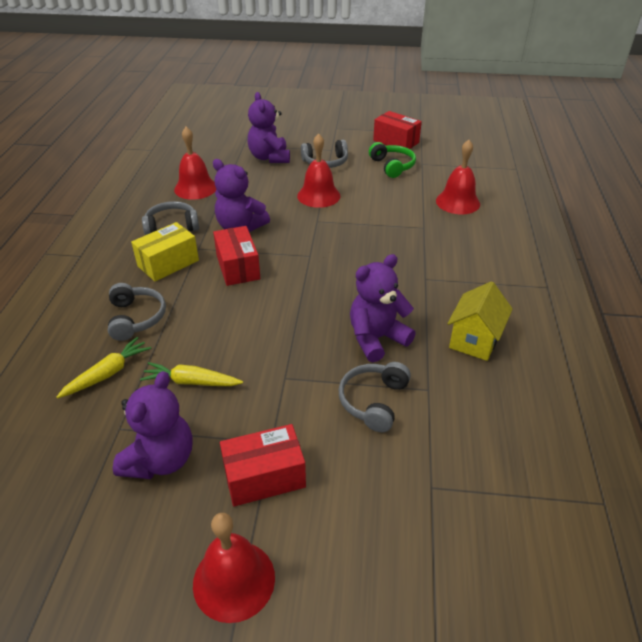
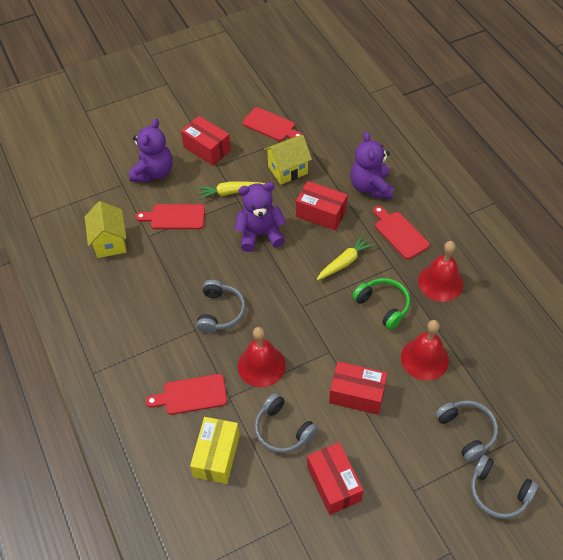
purple teddy bear: [113,371,193,479] [213,159,270,232] [248,92,290,163] [350,254,416,362] = 4 -> [129,118,173,182] [235,182,286,252] [350,132,393,199] = 3
red bell: [174,127,216,200] [193,513,275,623] [297,134,340,208] [436,140,480,214] = 4 -> [238,327,286,387] [401,320,449,381] [418,241,463,302] = 3
red box: [213,226,260,286] [220,424,306,507] [373,111,422,149] = 3 -> [181,116,231,166] [296,181,348,231] [307,442,363,515] [329,361,388,415] = 4
red cutting board: none = 0 -> [135,204,205,229] [145,374,227,415] [242,107,303,141] [373,206,430,259] = 4
yellow house: [447,281,513,361] = 1 -> [85,201,127,258] [264,135,312,185] = 2

